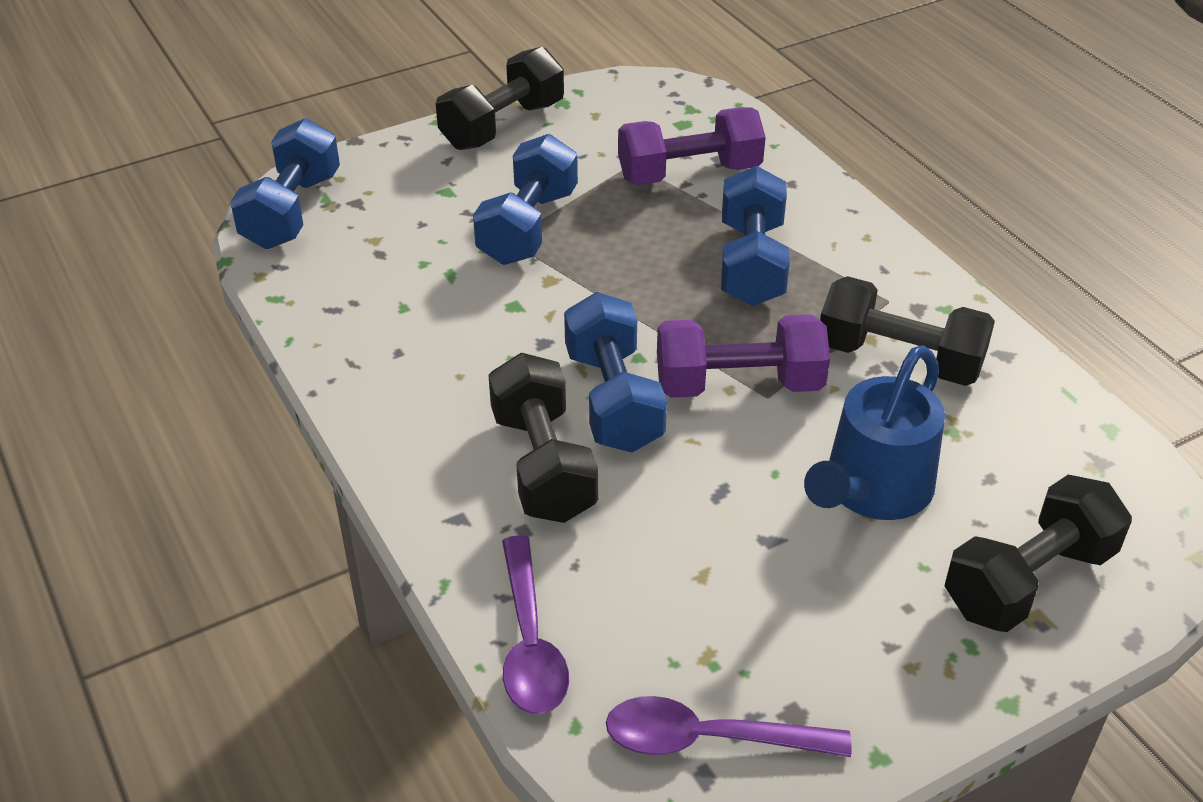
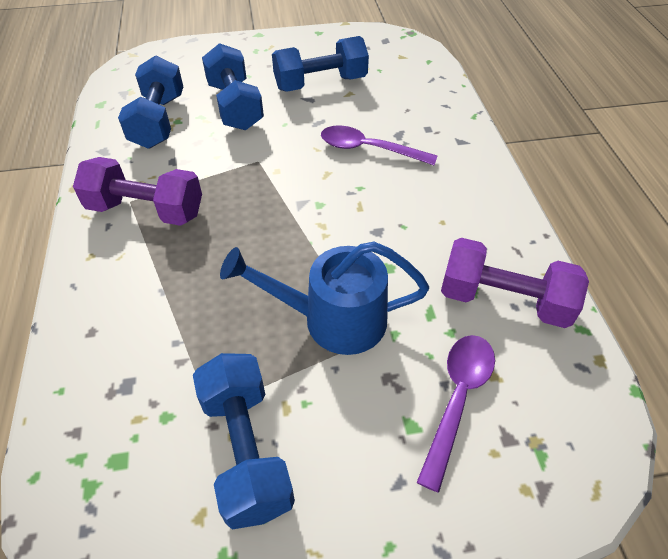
black dumbbell: [436,47,564,150] [488,353,599,523] [820,276,995,386] [945,475,1132,632] = 4 -> none = 0

